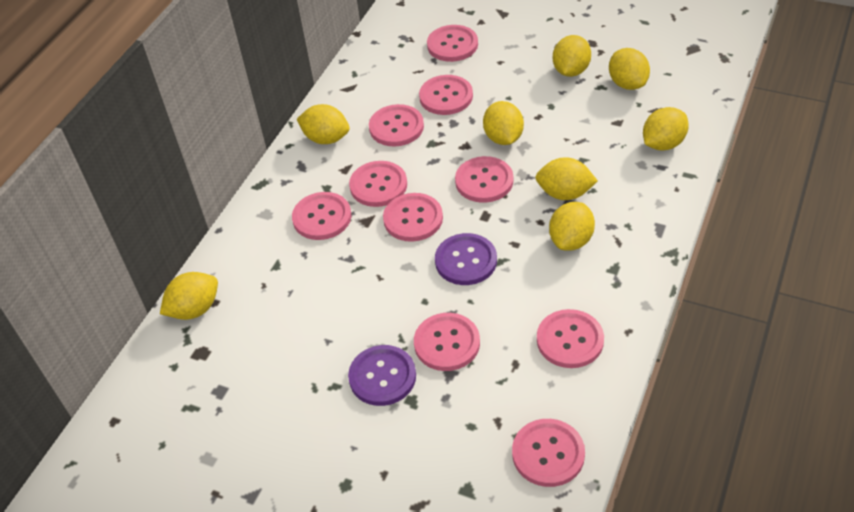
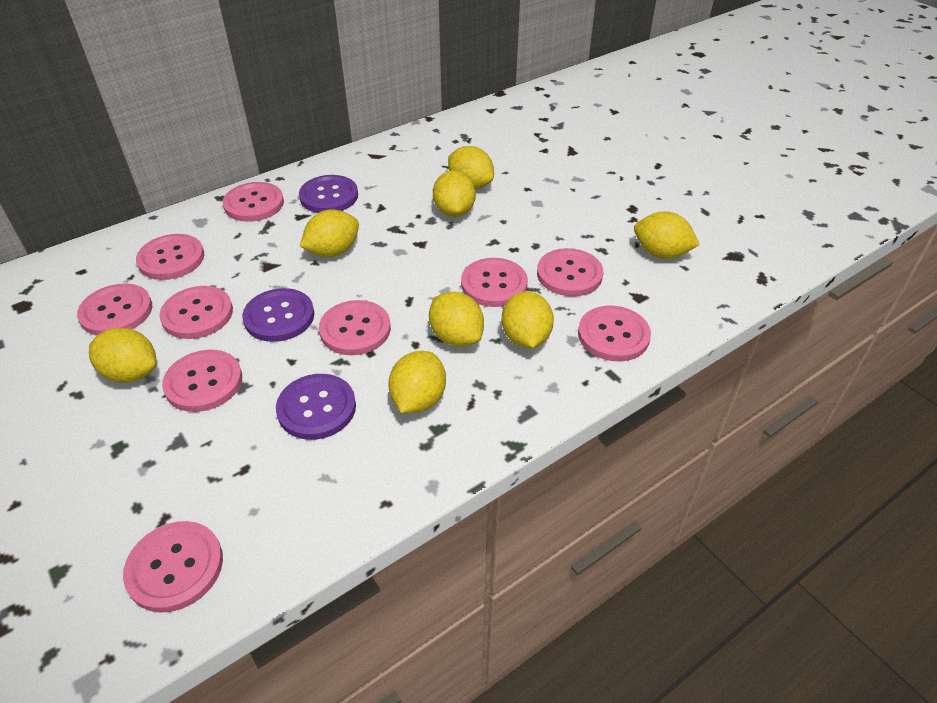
purple button: [348,345,416,406] [435,233,497,285] = 2 -> [242,288,314,342] [276,374,356,440] [299,175,358,213] = 3

